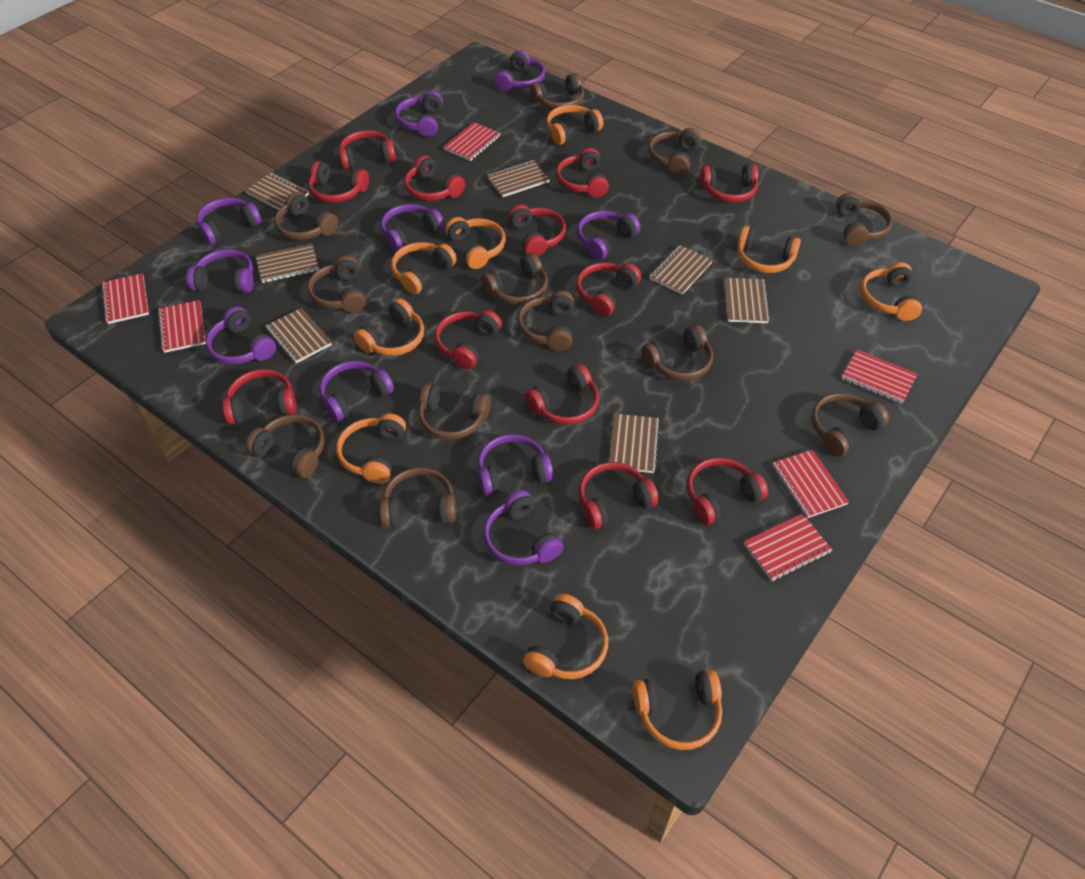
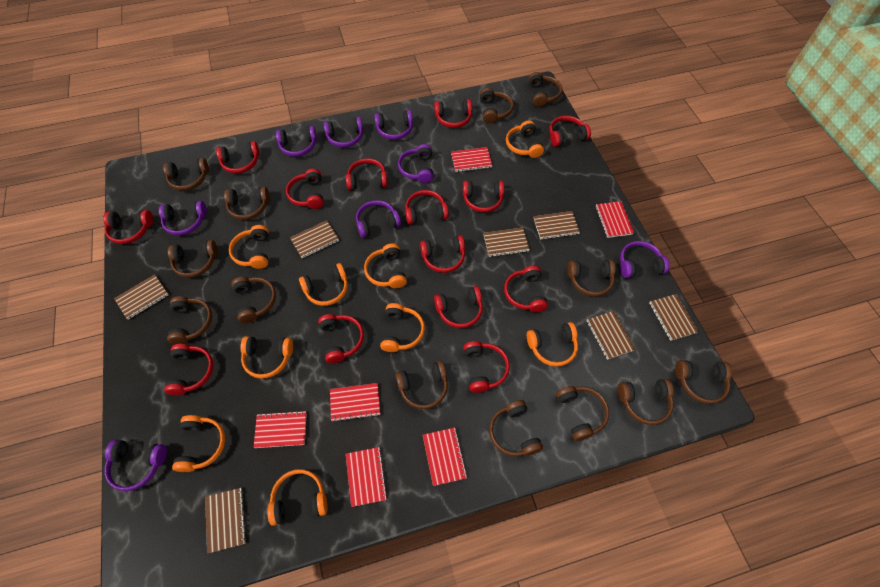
brown headphones: [246,414,325,478] [275,192,339,240] [308,256,366,313] [380,467,456,528] [418,383,491,440] [481,253,548,305] [518,290,575,351] [530,73,584,110] [641,324,713,381] [648,128,701,175] [811,393,889,457] [836,193,892,246] = 12 -> [163,158,209,191] [167,296,212,345] [168,240,218,278] [224,186,270,220] [231,277,276,323] [395,361,448,409] [480,88,514,124] [489,400,543,456] [528,72,562,107] [556,386,609,441] [567,260,616,297] [618,379,674,425] [675,360,732,404] = 13
purple headphones: [187,249,254,293] [197,198,262,245] [206,306,276,365] [320,361,394,422] [381,204,445,252] [395,91,443,137] [478,434,553,496] [483,490,564,565] [494,50,545,91] [577,210,641,260] = 10 -> [105,440,167,491] [159,201,207,235] [276,126,317,157] [323,117,363,147] [356,200,401,238] [374,110,413,140] [398,144,433,183] [620,241,670,278] = 8
red headphones: [222,369,297,424] [308,161,369,203] [339,130,395,170] [404,155,465,201] [435,310,502,369] [508,204,566,256] [525,364,599,425] [556,148,609,198] [576,262,641,317] [579,462,659,529] [687,457,768,525] [700,164,758,203] = 12 -> [103,210,153,244] [164,344,213,396] [216,141,260,174] [286,169,324,209] [318,314,364,364] [346,158,388,190] [405,190,449,225] [420,235,465,273] [434,99,472,128] [434,286,483,328] [463,181,504,213] [463,341,510,393] [504,266,548,312] [549,116,591,147] = 14

